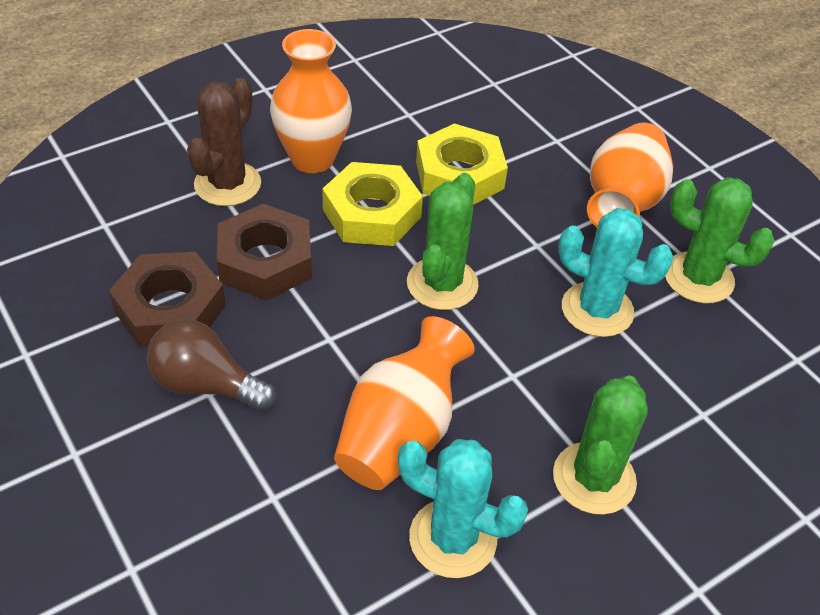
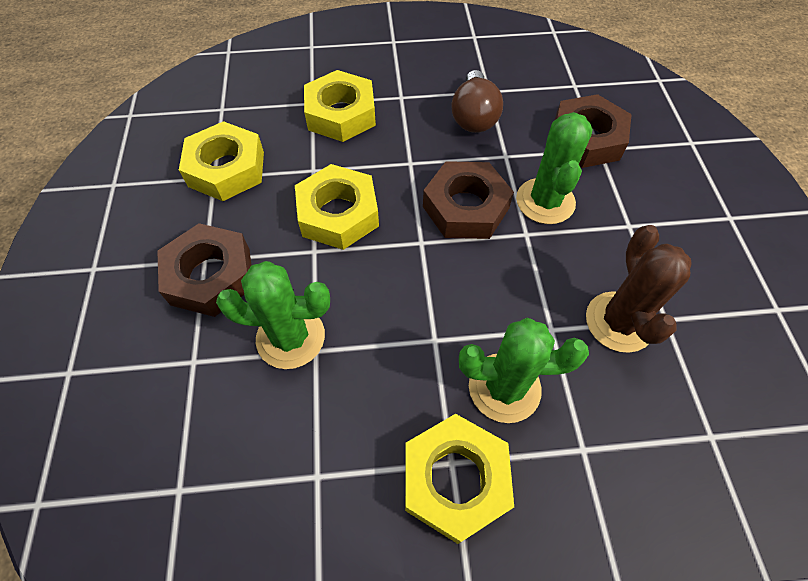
brown nut: [109,252,226,348] [217,204,312,300] = 2 -> [157,223,252,317] [423,161,514,239] [555,94,632,168] = 3
orange vase: [270,29,352,173] [334,316,475,490] [587,122,673,227] = 3 -> none = 0
turquoise cactus: [398,439,528,578] [558,208,674,337] = 2 -> none = 0
yellow nut: [322,162,423,246] [416,124,508,205] = 2 -> [179,121,264,201] [295,164,379,250] [304,70,376,142] [405,414,514,544] = 4

